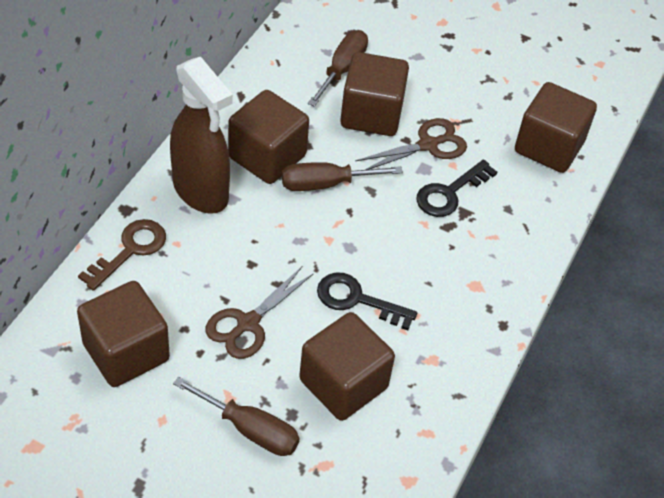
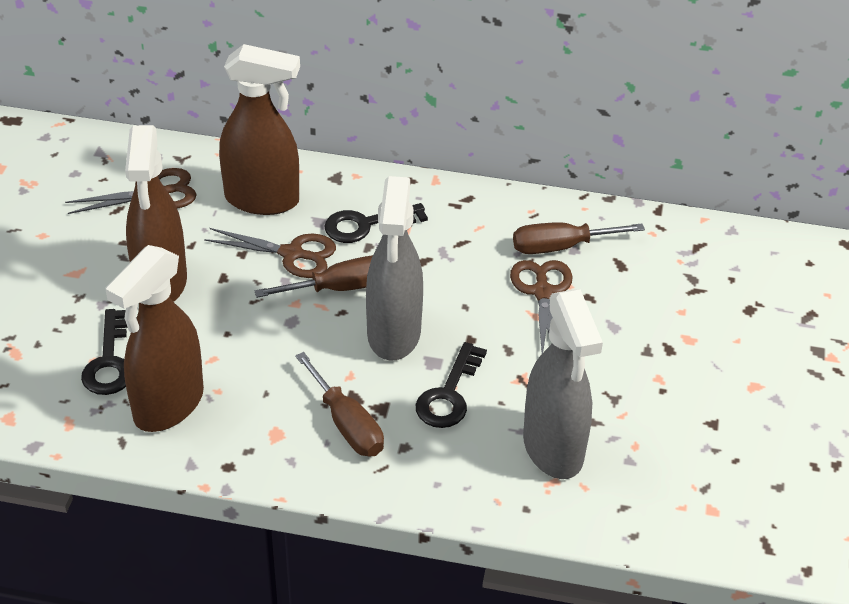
black key: [317,273,417,330] [416,160,497,217] = 2 -> [81,309,128,395] [324,203,428,243] [416,342,487,428] = 3
brown cube: [77,281,170,387] [228,90,309,184] [299,312,395,421] [340,52,409,136] [515,82,597,173] = 5 -> none = 0
brown key: [78,219,166,291] = 1 -> none = 0
brown scissors: [206,267,314,359] [355,118,467,170] = 2 -> [65,168,197,214] [204,228,336,278] [510,260,573,353] = 3
brown spray bottle: [170,57,233,214] = 1 -> [105,245,204,432] [125,125,187,302] [219,44,300,215] = 3
grey spray bottle: none = 0 -> [366,176,423,361] [523,289,603,479] = 2

